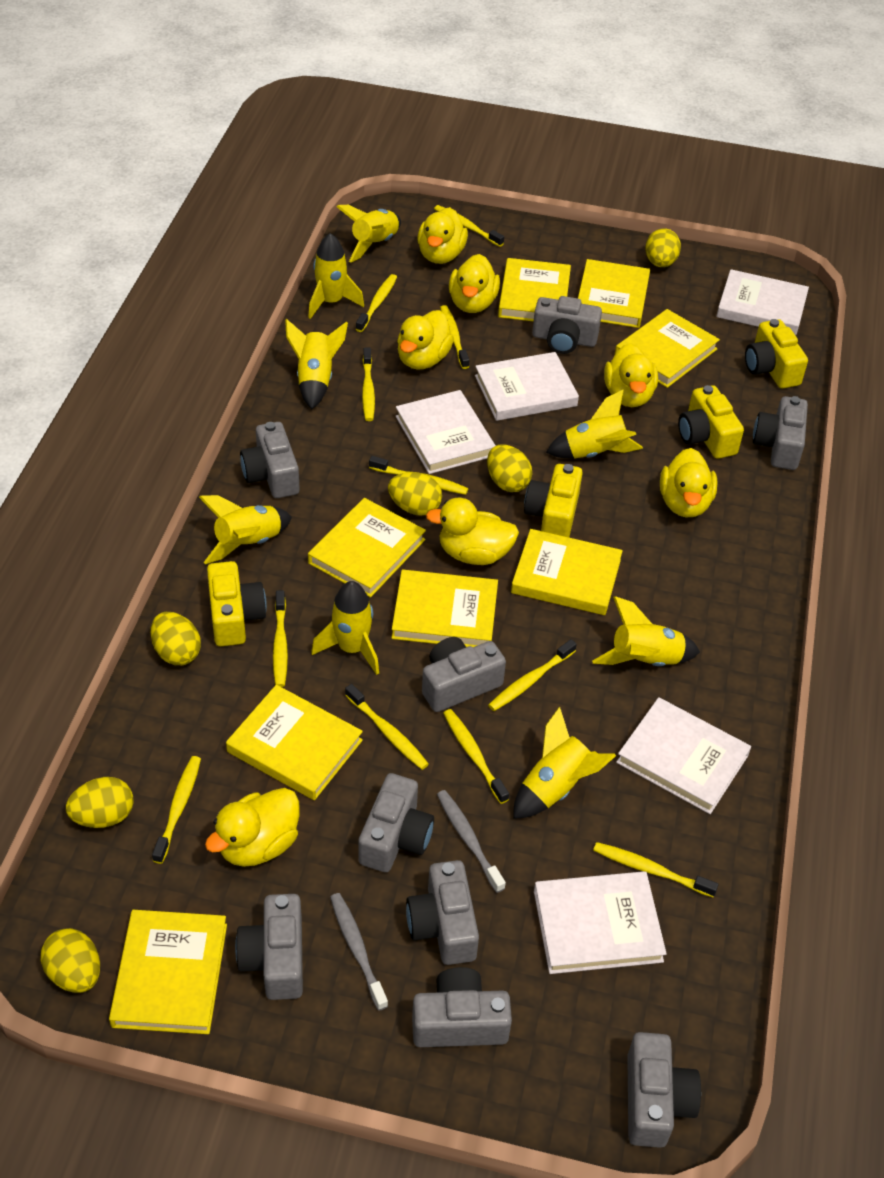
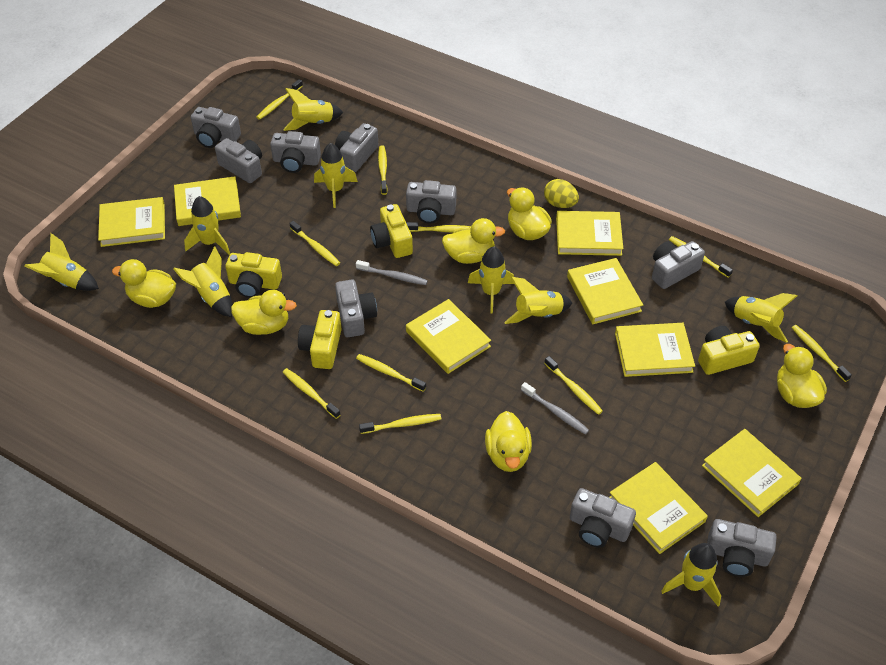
white book: [396,390,496,474] [475,352,579,421] [534,871,667,974] [616,697,751,814] [716,269,809,335] = 5 -> none = 0
yellow duck: [205,788,300,867] [397,310,454,370] [418,207,468,264] [426,498,519,565] [449,254,500,313] [604,343,658,407] [660,448,718,517] = 7 -> [112,259,176,308] [231,290,297,335] [442,218,505,264] [485,411,532,472] [507,187,552,240] [777,344,827,408] = 6
yellow egg: [41,928,100,993] [66,777,134,828] [151,612,201,665] [388,472,442,516] [487,445,533,492] [645,228,681,267] = 6 -> [544,179,579,208] = 1
yellow rocket: [199,495,292,564] [285,319,348,409] [308,233,364,319] [311,581,379,675] [337,205,401,263] [513,707,616,819] [546,389,643,459] [592,596,700,666] = 8 -> [25,233,99,291] [173,246,233,317] [184,196,230,255] [283,88,343,131] [314,143,358,208] [468,247,514,314] [504,277,572,324] [661,543,721,606] [725,293,797,343] = 9
yellow toothbrush: [152,756,201,864] [273,590,288,687] [345,684,429,770] [356,274,397,332] [362,348,375,421] [369,456,468,495] [434,205,504,247] [440,305,469,369] [443,709,509,804] [488,639,577,711] [593,842,719,897] = 11 -> [256,79,303,120] [283,368,341,419] [289,221,340,266] [356,354,426,392] [359,414,441,434] [378,145,387,195] [406,222,471,233] [544,356,603,415] [669,236,733,278] [792,325,852,382] = 10

